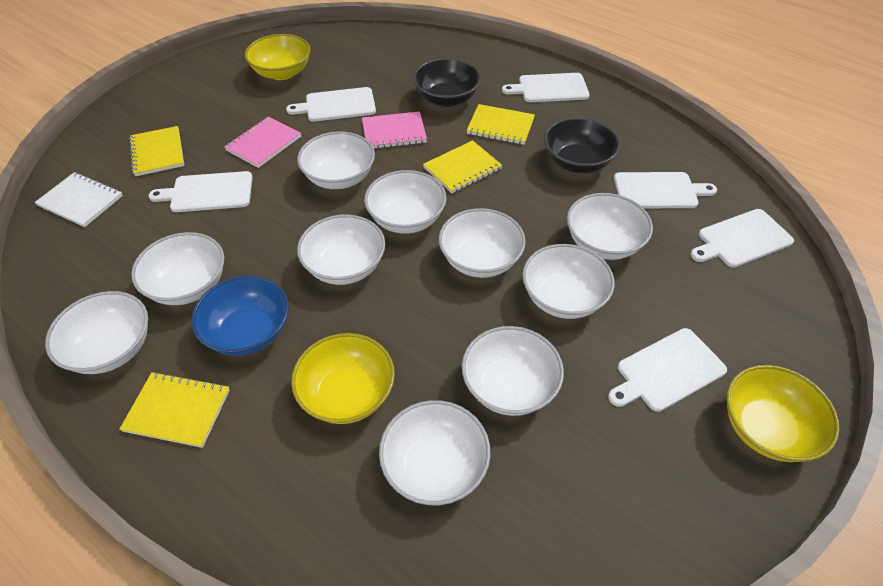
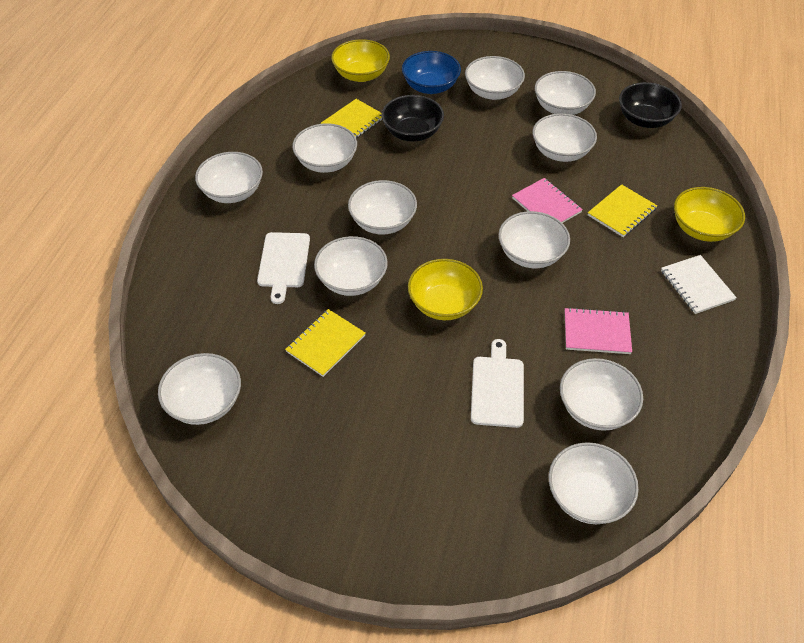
white bowl: [45,291,148,374] [131,232,224,305] [297,131,375,189] [297,215,385,285] [364,170,446,234] [379,400,491,505] [439,208,526,278] [462,326,564,416] [522,244,614,319] [567,193,653,260] = 10 -> [158,353,241,425] [195,152,263,203] [292,123,357,173] [314,236,388,296] [348,180,417,235] [465,56,525,100] [498,211,570,268] [533,113,597,162] [535,71,596,115] [549,442,639,524] [560,358,643,431] = 11
white cutting board: [149,171,253,212] [286,87,376,122] [502,73,590,102] [608,328,727,412] [614,172,717,208] [691,209,794,267] = 6 -> [257,232,310,304] [471,339,524,428] = 2
yellow notebook: [119,372,230,448] [129,126,184,176] [423,140,502,193] [466,104,535,145] = 4 -> [285,309,365,377] [321,99,382,139] [588,184,657,237] = 3

